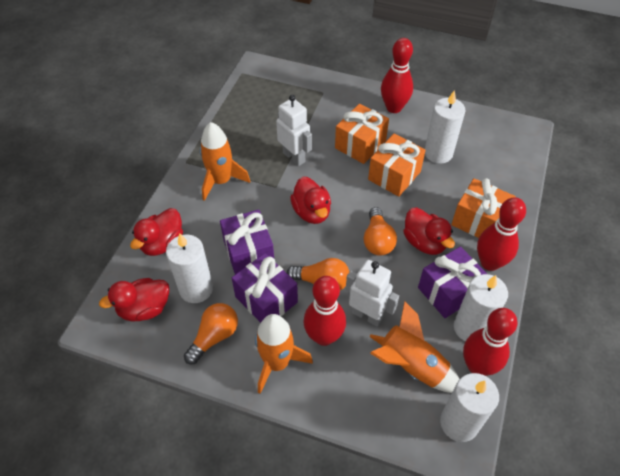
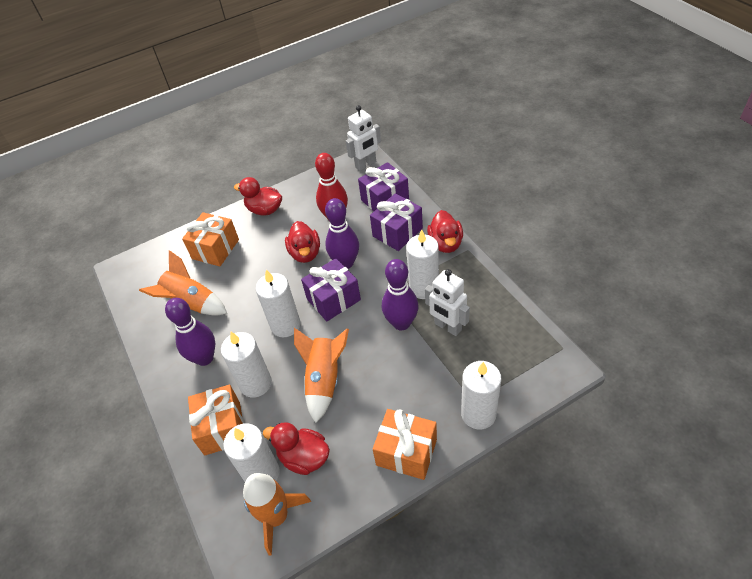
orange light bulb: [184,303,238,364] [287,258,349,291] [363,207,397,256] = 3 -> none = 0
purple bowling pin: none = 0 -> [165,298,215,366] [325,198,359,269] [382,259,419,330] = 3
red bowling pin: [303,276,346,346] [381,38,413,113] [463,308,518,376] [477,197,526,271] = 4 -> [315,153,348,220] = 1
white candle: [166,233,213,303] [425,90,465,164] [440,373,499,442] [454,274,508,341] = 4 -> [221,332,272,398] [223,423,280,482] [256,270,301,337] [406,229,439,299] [461,361,501,430] = 5

